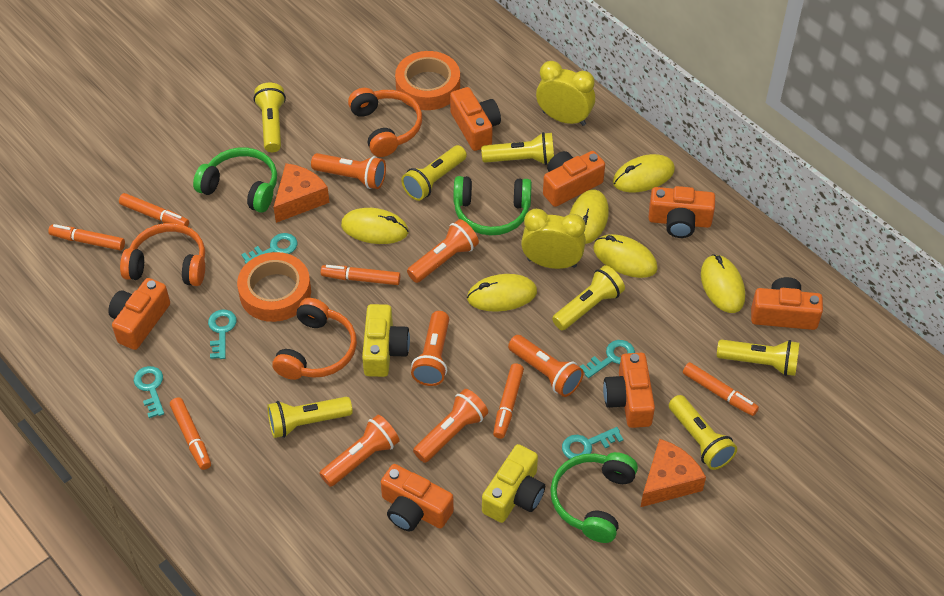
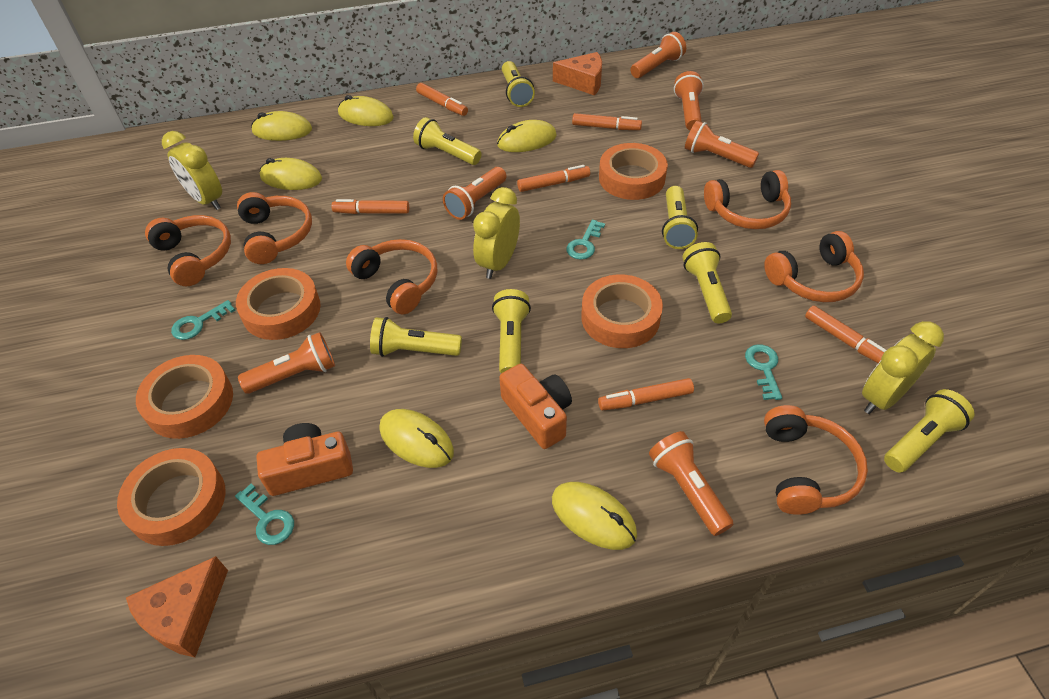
green headphones: [193,148,277,213] [453,176,532,235] [550,452,638,543] = 3 -> none = 0
orange camera: [108,278,170,350] [381,464,454,531] [450,87,501,151] [543,151,605,207] [603,353,655,428] [648,186,715,238] [751,277,823,330] = 7 -> [257,423,353,496] [499,364,572,449] = 2
orange headphones: [120,223,205,286] [272,298,357,380] [348,88,422,157] = 3 -> [145,215,231,286] [237,192,312,264] [346,239,437,314] [704,170,791,229] [764,231,864,302] [764,405,868,515] = 6
orange tape: [237,252,311,322] [395,51,460,110] = 2 -> [117,448,226,546] [136,355,233,439] [236,268,321,340] [581,274,663,348] [599,143,668,200] = 5
turquoise key: [134,366,164,418] [208,309,237,359] [241,233,297,263] [562,427,623,459] [580,340,635,378] = 5 -> [171,300,235,340] [235,484,294,545] [566,220,605,260] [745,344,782,400] = 4
yellow camera: [362,304,410,377] [482,444,545,523] = 2 -> none = 0
yellow clock: [521,209,586,269] [536,61,595,126] = 2 -> [162,131,222,210] [473,187,520,279] [862,321,944,414] = 3

